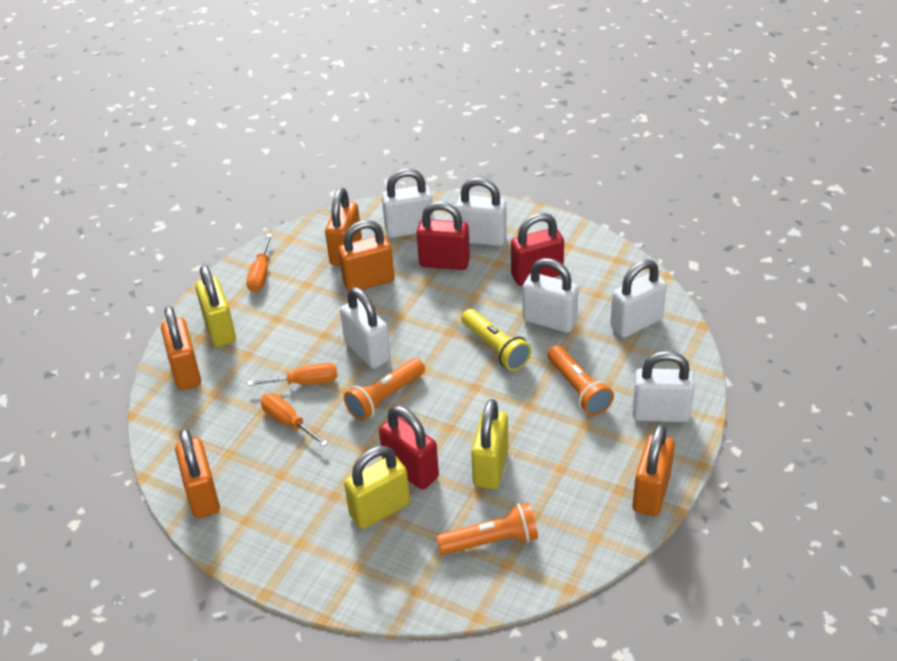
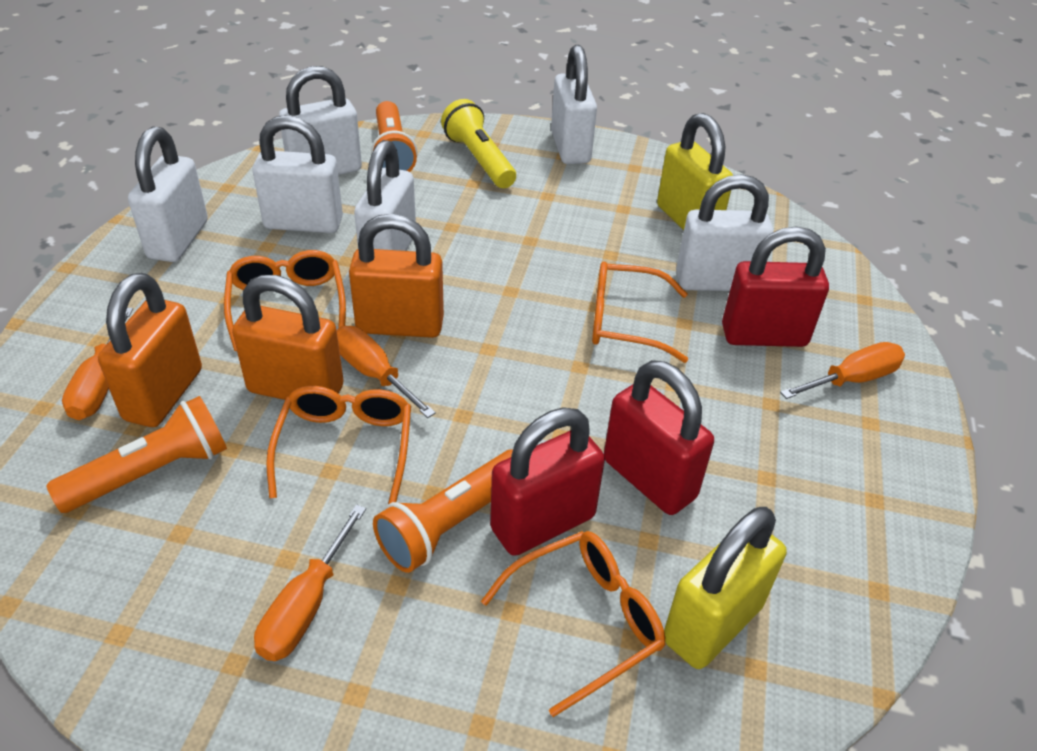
orange glasses: none = 0 -> [224,250,346,351] [266,386,411,504] [481,531,665,717] [592,261,688,363] = 4
orange padlock: [161,306,201,390] [175,428,220,519] [325,188,362,266] [338,220,394,292] [633,424,675,516] = 5 -> [98,273,202,427] [232,275,344,400] [349,214,444,338] = 3
orange screwdriver: [246,234,272,292] [248,363,337,386] [260,393,328,447] = 3 -> [62,308,133,420] [254,504,366,661] [337,326,436,418] [780,342,905,399] = 4
yellow padlock: [195,265,236,347] [344,446,410,529] [471,399,508,489] = 3 -> [657,113,733,230] [664,507,787,669] = 2

